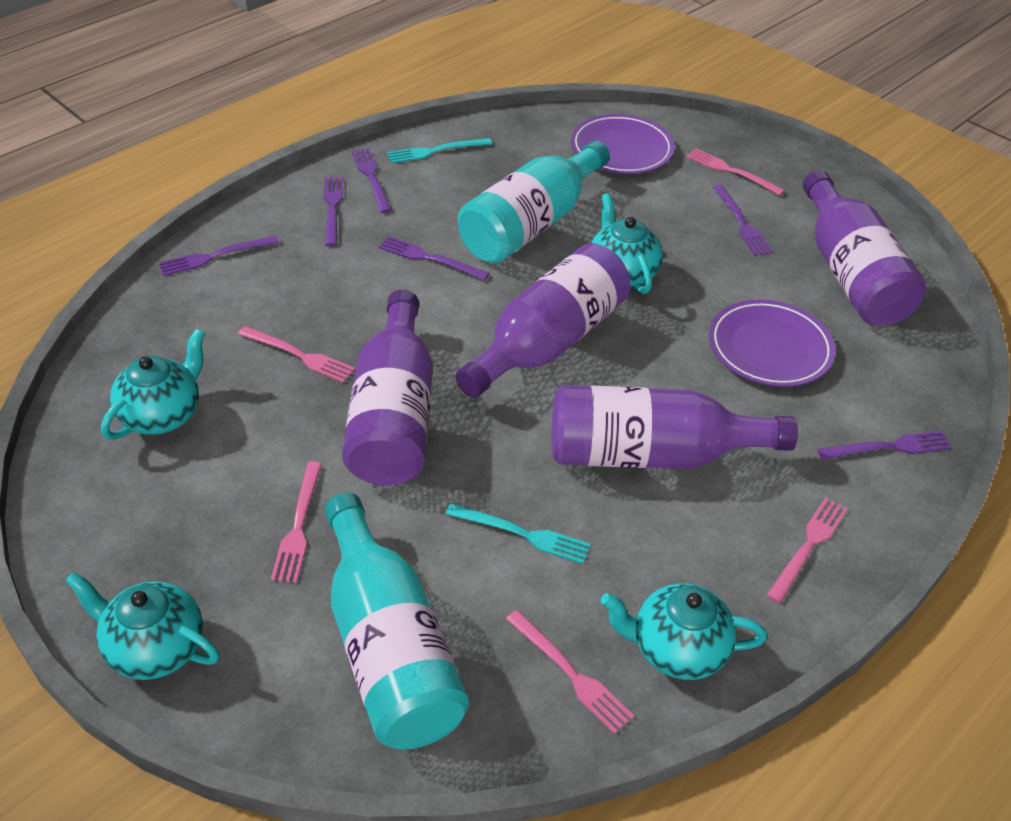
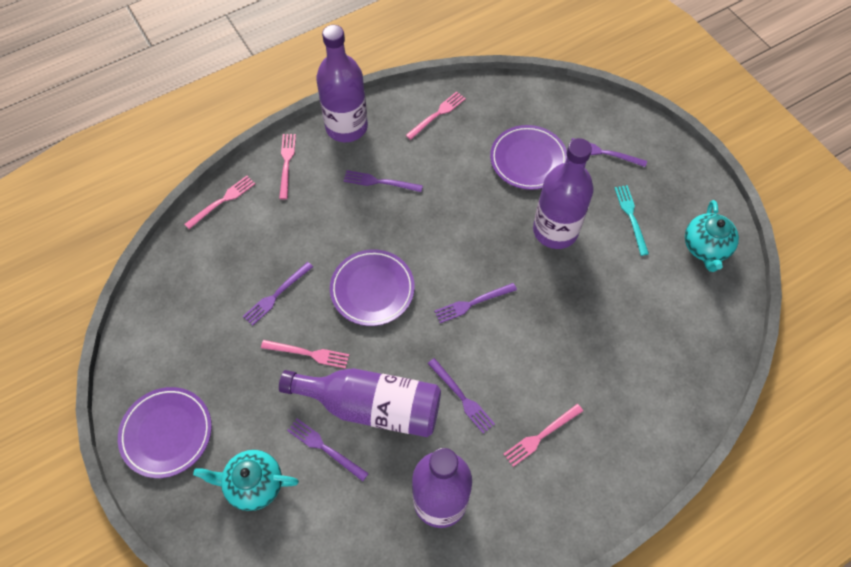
purple plate: [571,114,675,174] [709,299,835,387] = 2 -> [118,387,212,478] [330,249,415,326] [490,125,567,190] = 3
turquoise bottle: [325,493,469,750] [458,141,610,263] = 2 -> none = 0
turquoise fork: [387,138,492,163] [446,503,591,564] = 2 -> [615,185,649,256] = 1
turquoise teapot: [65,572,220,680] [101,329,205,440] [591,193,663,294] [601,583,767,680] = 4 -> [193,450,299,511] [685,200,739,272] = 2

